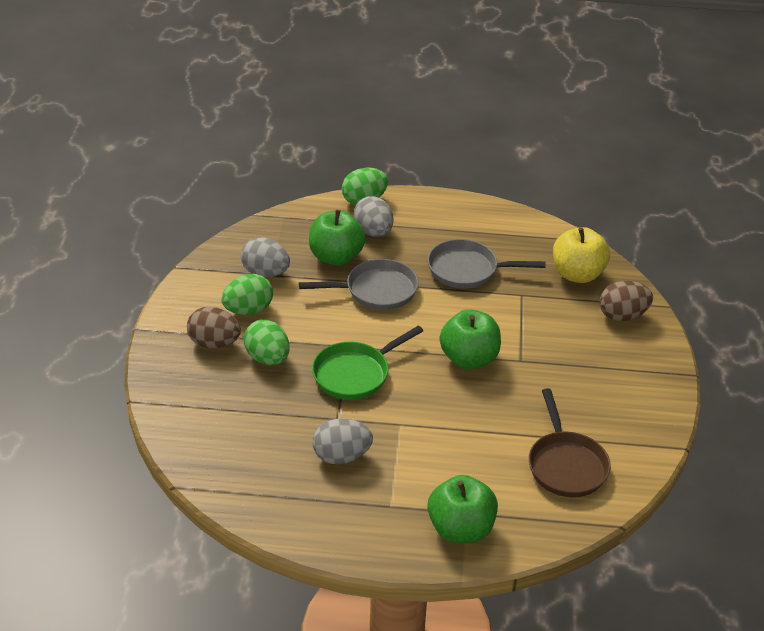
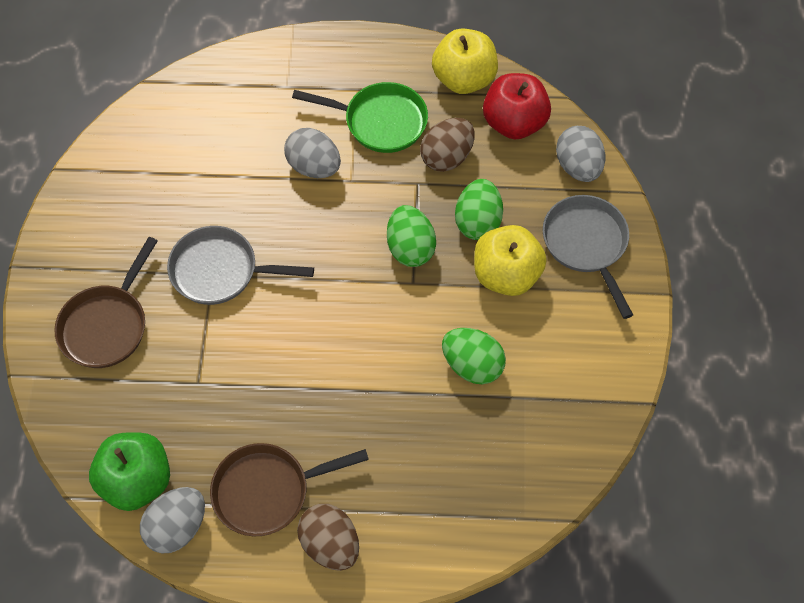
brown pan: [529,388,611,497] = 1 -> [54,237,158,368] [210,443,369,536] = 2
green apple: [309,210,366,266] [427,475,498,543] [440,309,501,369] = 3 -> [89,432,170,511] = 1
red apple: none = 0 -> [483,73,551,139] = 1
yellow apple: [553,227,610,283] = 1 -> [432,28,498,94] [474,225,547,296] = 2

